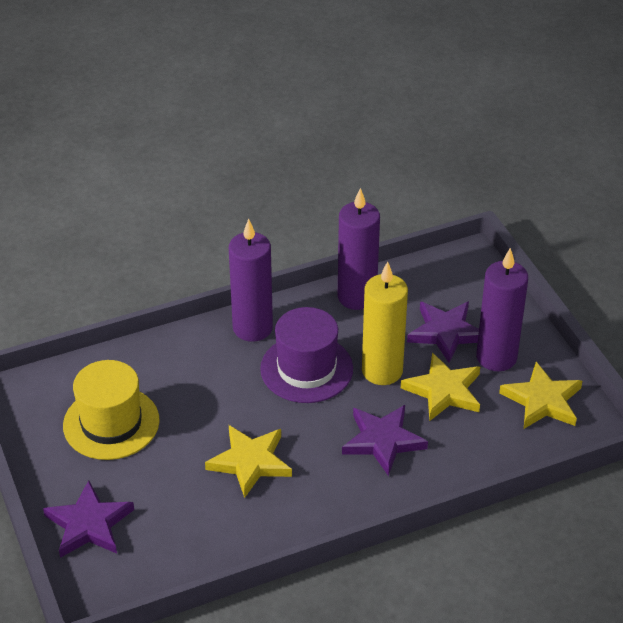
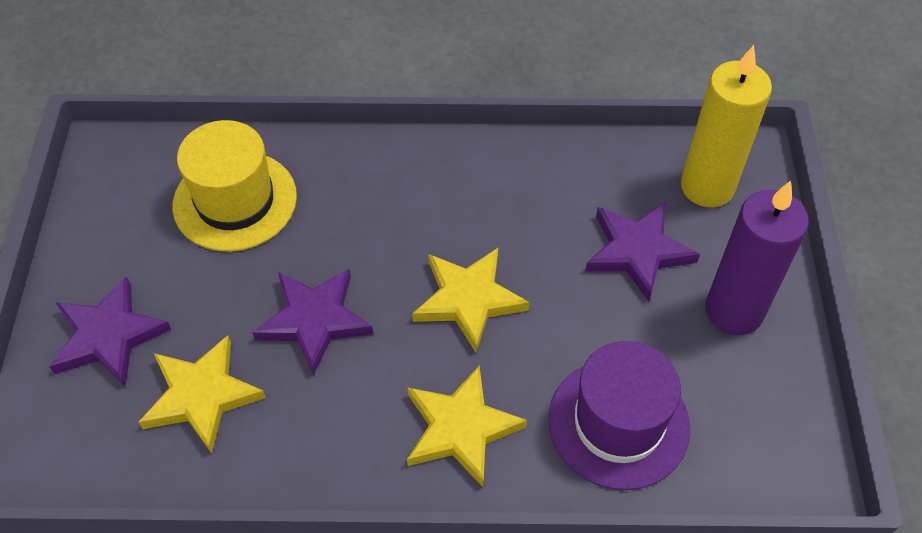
purple candle: [229,219,273,342] [338,188,380,310] [476,248,528,371] = 3 -> [705,181,809,335] = 1

